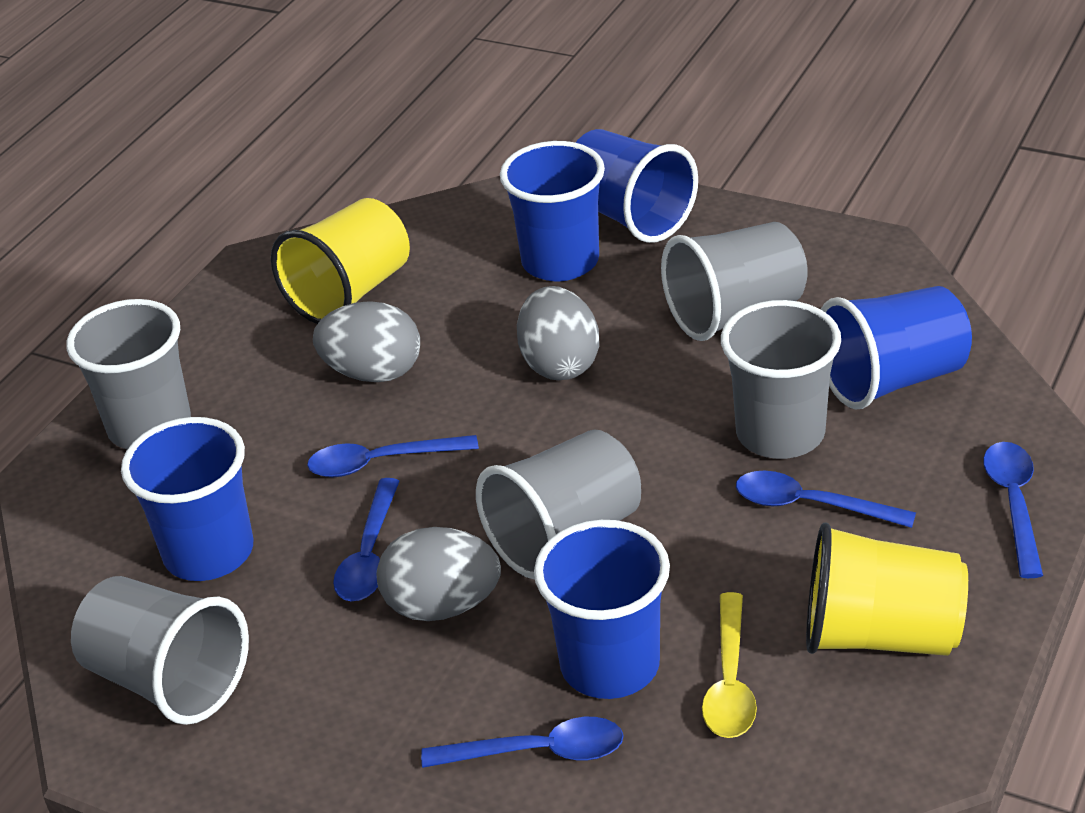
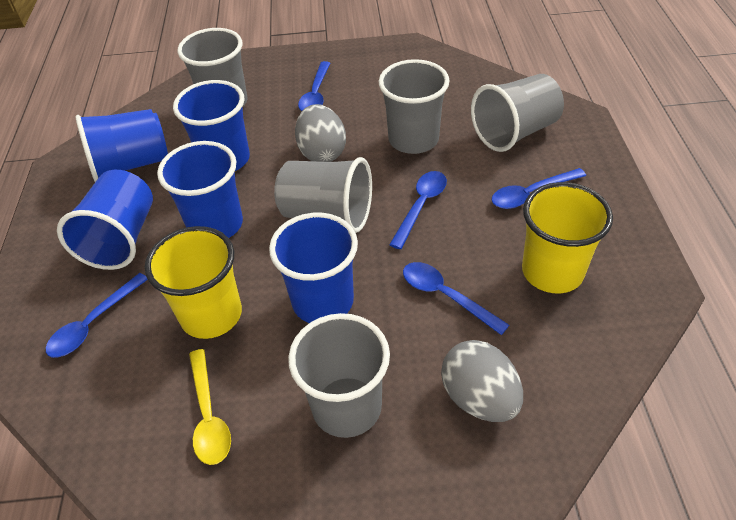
grey egg: [313,301,420,382] [377,527,501,621] [517,286,599,380] = 3 -> [295,104,346,162] [441,340,523,422] = 2

